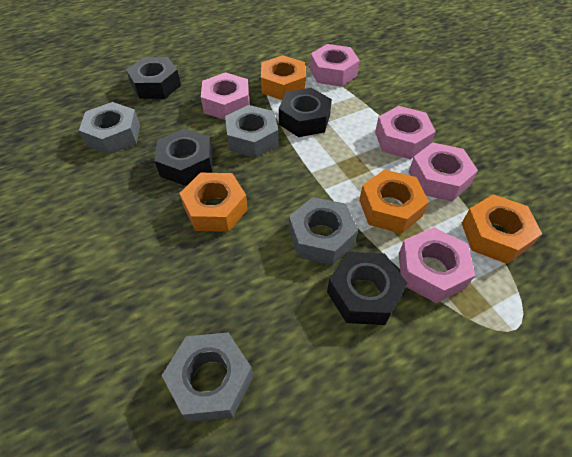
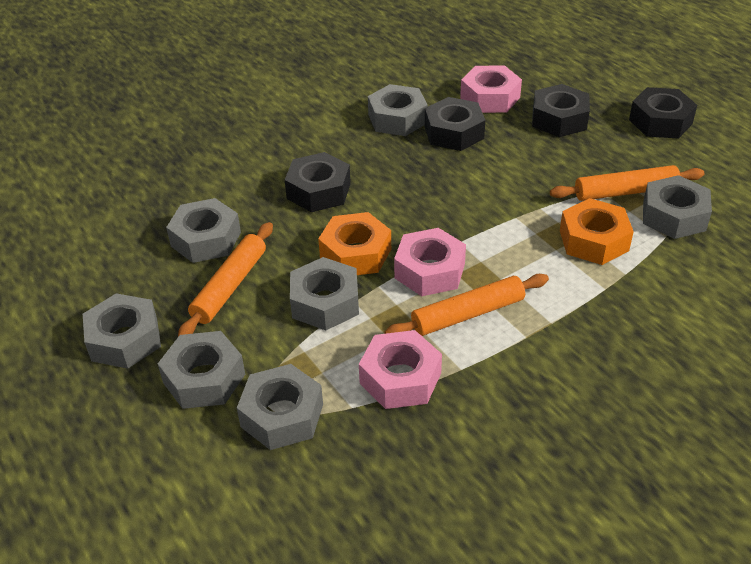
grey nut: [79,102,140,155] [162,332,253,422] [225,105,279,158] [289,197,358,265] = 4 -> [83,293,161,369] [158,331,245,409] [166,198,241,263] [237,364,323,450] [290,257,359,330] [368,84,428,136] [643,175,712,239] = 7
orange nut: [179,173,248,232] [261,55,306,100] [359,169,429,234] [462,194,542,264] = 4 -> [318,212,391,275] [560,198,634,265] = 2
orange rolling pin: none = 0 -> [178,222,273,337] [385,274,549,336] [550,165,704,201] = 3
pink nut: [201,72,249,120] [310,44,360,87] [375,106,436,159] [399,227,475,303] [409,142,478,201] = 5 -> [359,330,442,409] [394,228,466,296] [460,66,522,113] = 3

